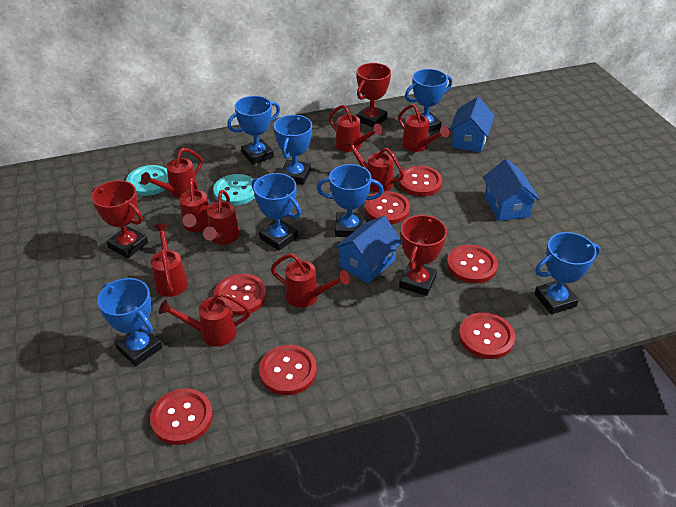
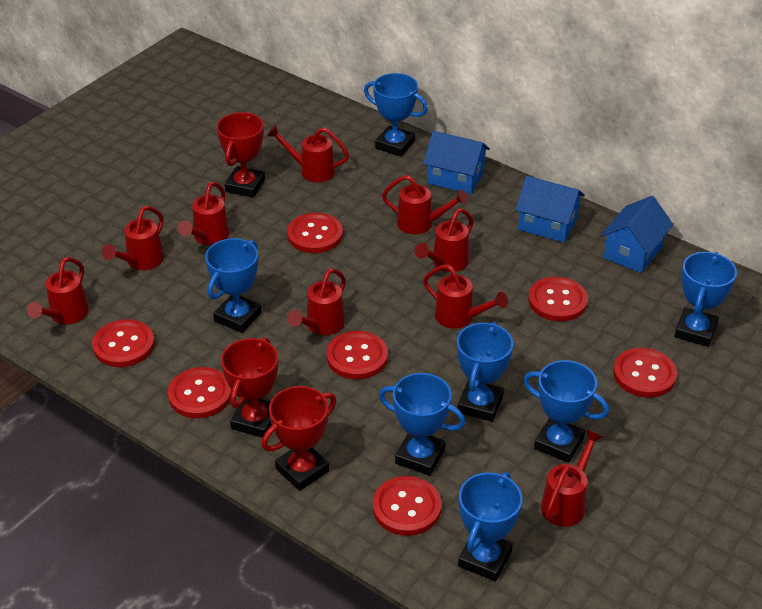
turquoise button: [126,165,169,196] [213,174,255,206] = 2 -> none = 0

